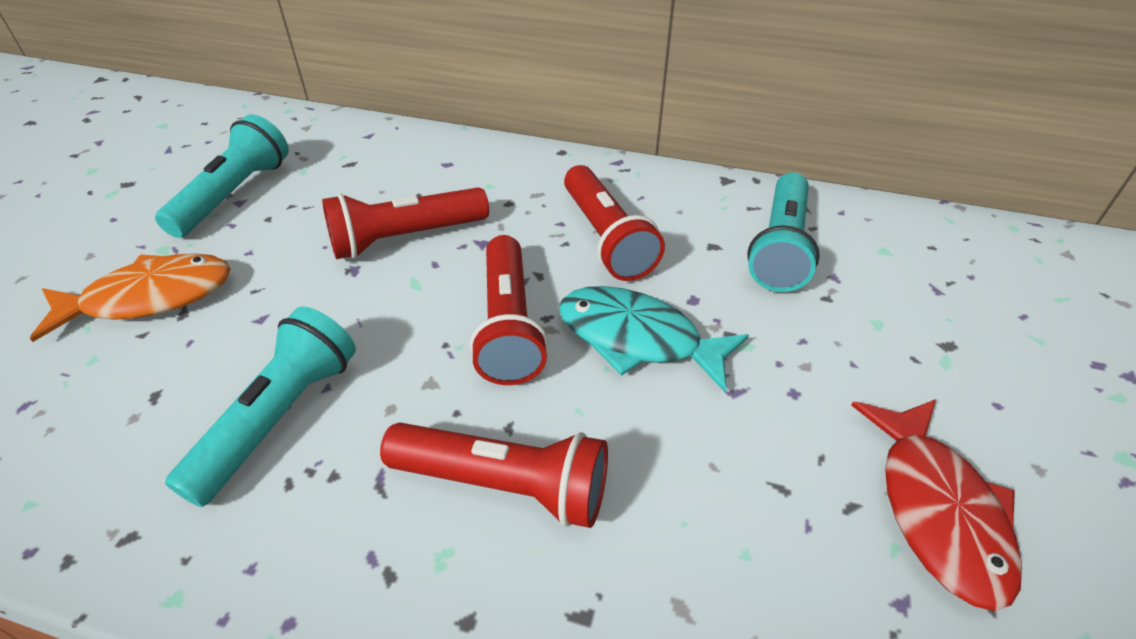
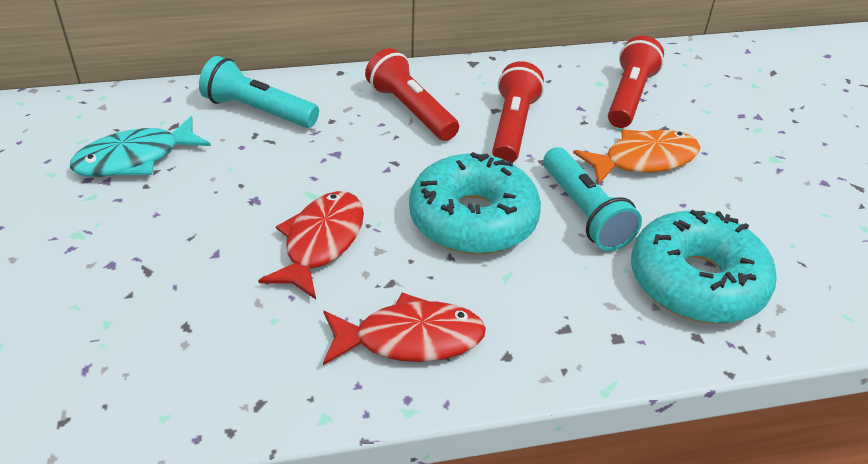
red fish: [851,399,1022,611] = 1 -> [258,191,364,299] [323,292,486,365] = 2
red flashlight: [322,187,489,259] [380,423,608,528] [470,235,548,385] [564,165,665,281] = 4 -> [365,48,459,141] [492,61,544,162] [608,36,664,128] = 3
turquoise donut: none = 0 -> [409,152,541,255] [631,209,777,324] = 2
turquoise flashlight: [155,114,289,238] [165,306,356,507] [747,172,820,292] = 3 -> [199,56,319,128] [543,147,642,251] = 2

